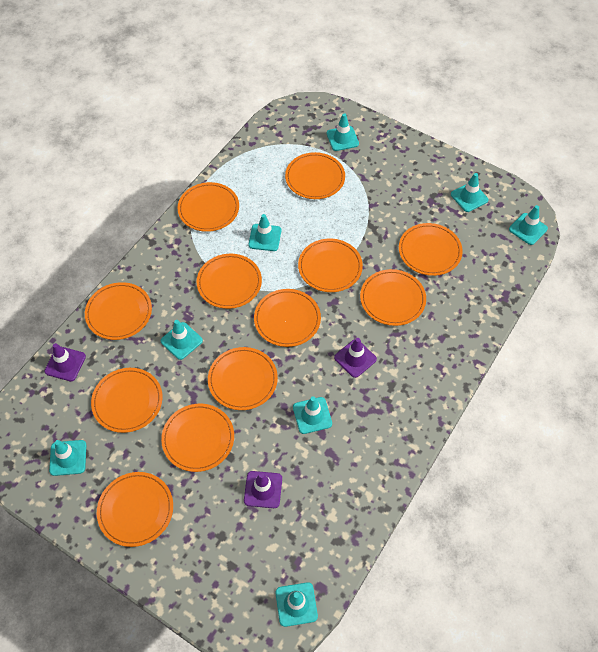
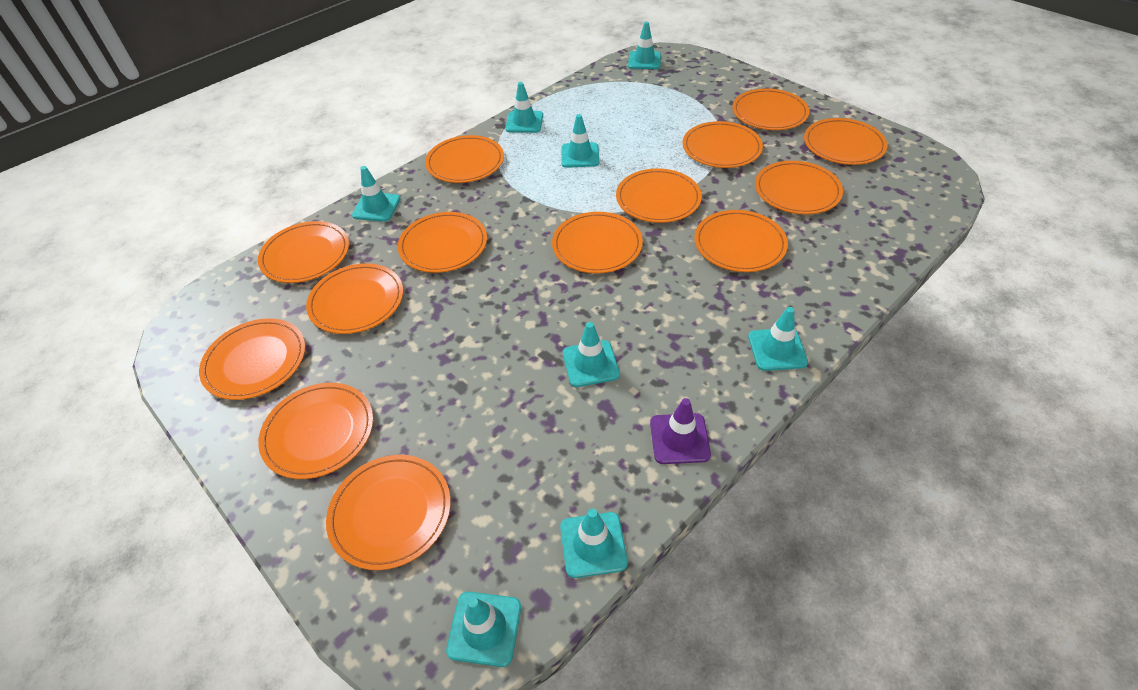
orange plate: [85,282,152,340] [91,368,163,433] [97,472,173,547] [161,404,234,472] [177,182,239,232] [197,254,262,309] [208,347,278,410] [254,289,321,347] [285,152,345,199] [298,239,363,292] [360,269,426,326] [399,223,463,276] = 12 -> [199,318,305,400] [258,221,349,283] [258,383,373,479] [306,263,403,334] [326,455,451,570] [398,212,487,273] [425,135,504,183] [552,212,643,274] [616,168,702,223] [683,121,763,168] [694,210,788,272] [732,89,809,130] [755,161,843,214] [804,118,887,165] = 14
purple traffic cone: [45,343,86,381] [244,471,282,508] [334,338,377,378] = 3 -> [650,398,711,464] = 1

